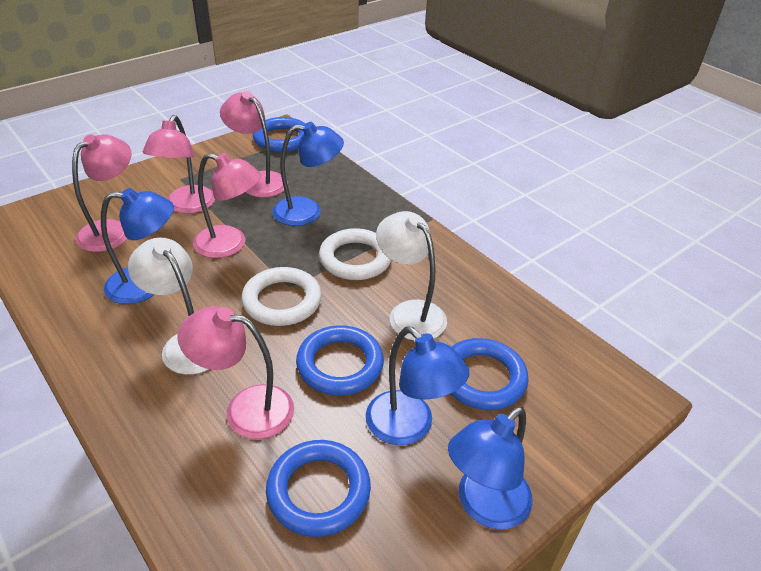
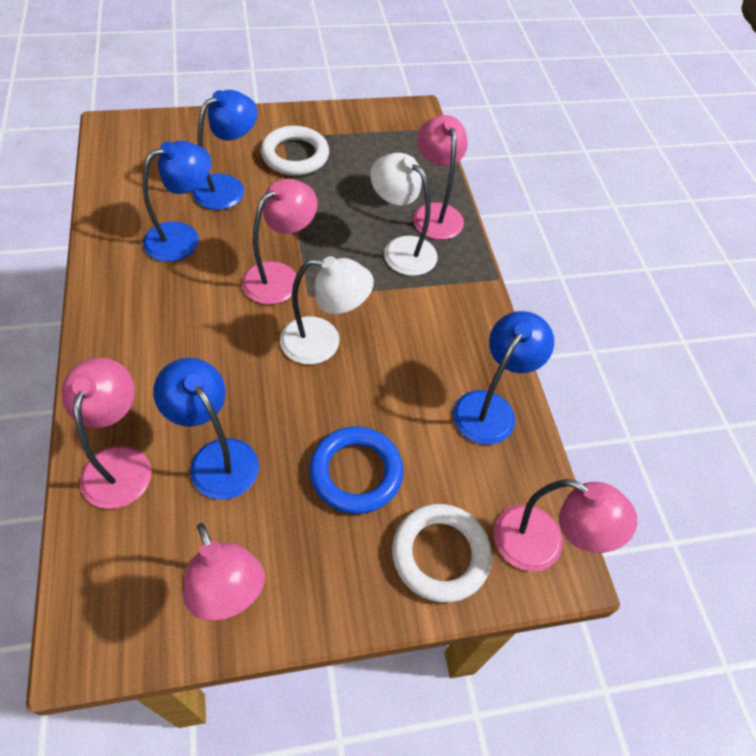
blue ring: [253,117,305,152] [266,440,371,537] [296,325,384,396] [451,338,528,410] = 4 -> [309,426,404,514] = 1

